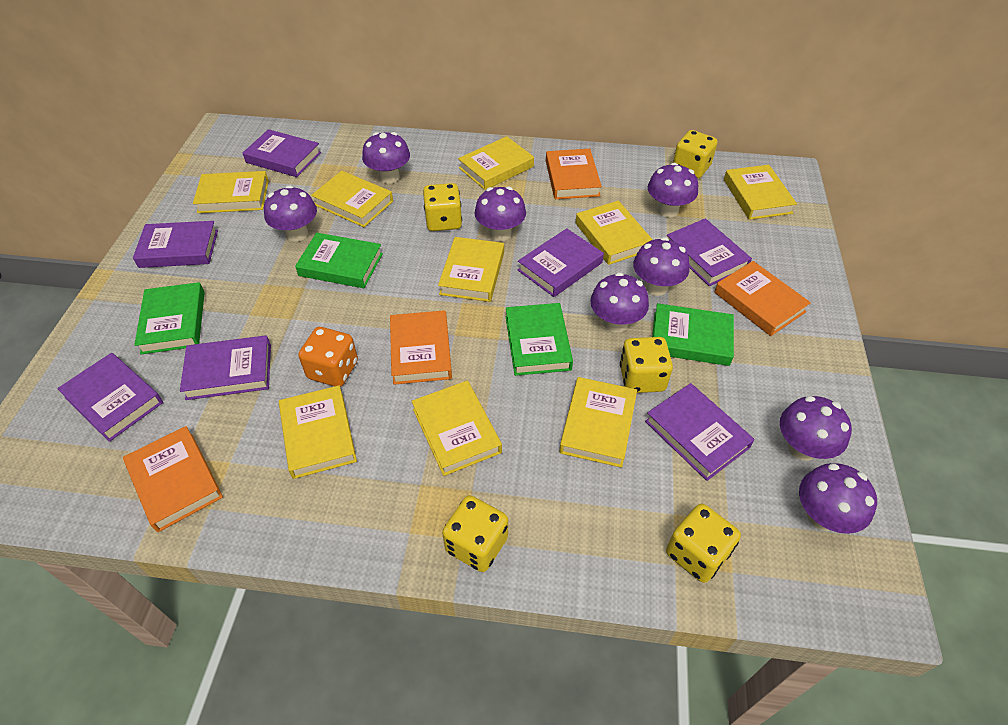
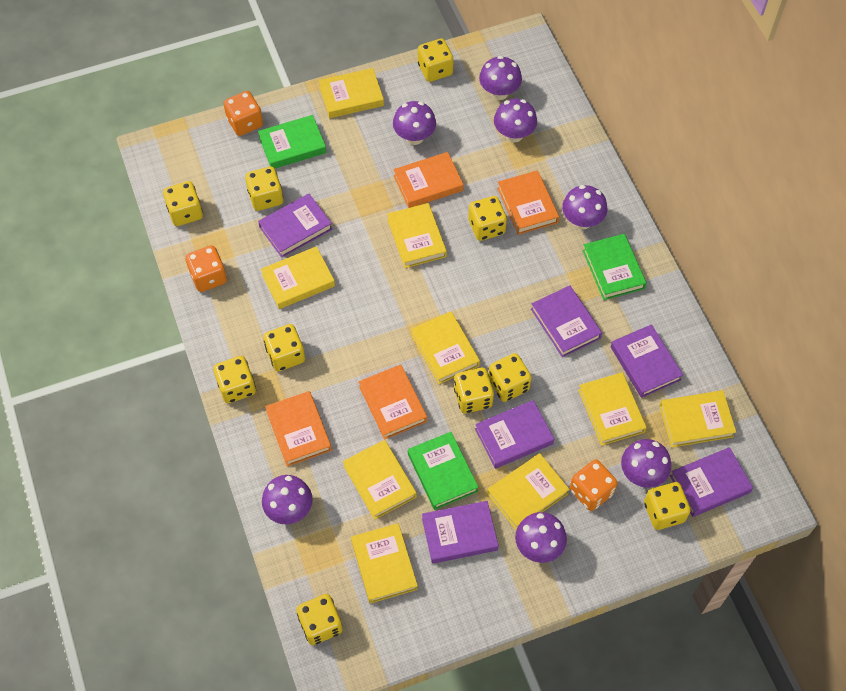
green book: [134,282,205,354] [295,233,383,288] [506,303,573,376] [652,303,734,366] = 4 -> [258,115,326,169] [408,432,479,510] [582,234,647,300] = 3
orange dice: [298,327,358,387] = 1 -> [185,245,227,292] [223,91,263,136] [570,459,618,511] = 3
purple book: [57,353,163,442] [133,221,218,268] [180,335,271,400] [243,129,321,177] [518,228,604,297] [645,383,755,481] [667,218,752,286] = 7 -> [258,194,332,258] [422,501,499,564] [475,400,554,468] [531,285,602,357] [611,324,683,398] [670,447,753,517] = 6
purple mushroom: [264,185,317,242] [362,132,410,184] [475,186,526,241] [590,272,649,333] [633,237,689,296] [648,163,698,218] [780,396,852,461] [799,463,877,534] = 8 -> [262,475,313,524] [393,101,436,145] [479,56,522,100] [494,99,537,142] [515,512,567,563] [562,185,607,229] [621,439,671,488] = 7
yellow dice: [423,183,462,231] [442,495,508,572] [620,337,673,393] [666,504,741,583] [673,130,718,178] = 5 -> [163,181,203,226] [213,356,256,403] [245,166,283,211] [263,324,305,371] [296,594,343,645] [418,38,454,82] [454,368,494,414] [468,196,507,241] [489,353,532,402] [644,482,691,530] = 10

